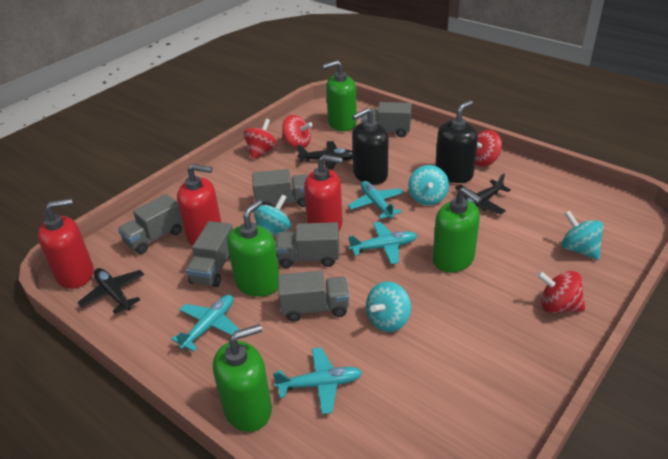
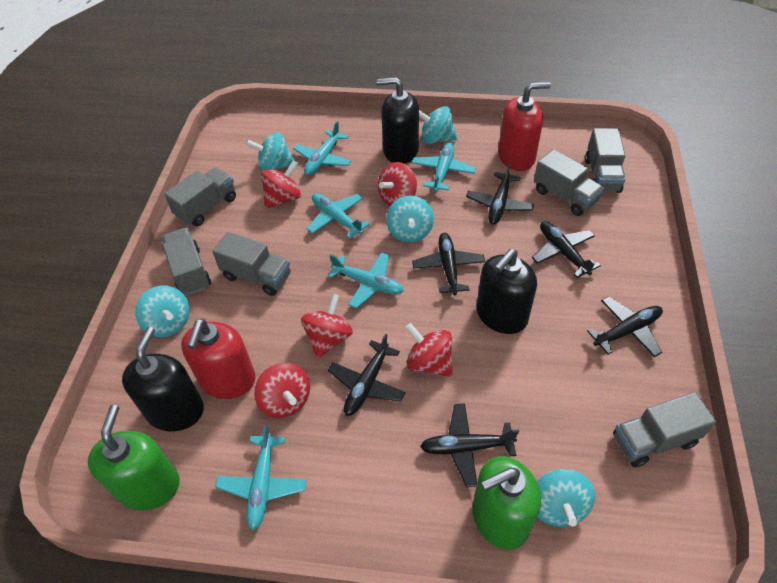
black plane: [77,268,144,314] [297,141,353,170] [455,173,511,214] = 3 -> [328,334,406,416] [412,233,485,295] [420,403,519,487] [466,162,534,225] [532,221,601,278] [587,296,663,357] = 6
black soap dispenser: [352,108,389,185] [435,100,478,183] = 2 -> [122,327,204,431] [377,77,419,164] [477,249,537,334] = 3
green soap dispenser: [213,324,272,432] [227,200,279,297] [323,60,357,131] [433,187,482,272] = 4 -> [88,405,180,510] [473,456,541,550] = 2
red soap dispenser: [38,198,94,289] [177,164,222,246] [304,155,343,230] = 3 -> [181,319,256,399] [498,82,551,171] = 2
red spinning top: [244,119,277,160] [282,115,313,148] [475,130,502,166] [537,271,585,313] = 4 -> [254,363,310,418] [261,160,301,209] [301,294,353,359] [378,162,417,206] [405,323,452,377] = 5
turquoise plane: [171,295,240,351] [273,347,362,414] [348,181,404,219] [348,222,417,264] = 4 -> [215,425,307,531] [293,121,351,175] [307,193,370,239] [327,252,404,309] [412,142,476,191] = 5
turquoise spinning top: [253,194,292,236] [366,281,411,332] [408,165,449,205] [561,211,604,260] = 4 -> [135,286,190,337] [246,132,295,171] [386,196,434,243] [419,106,457,144] [537,469,595,527] = 5

